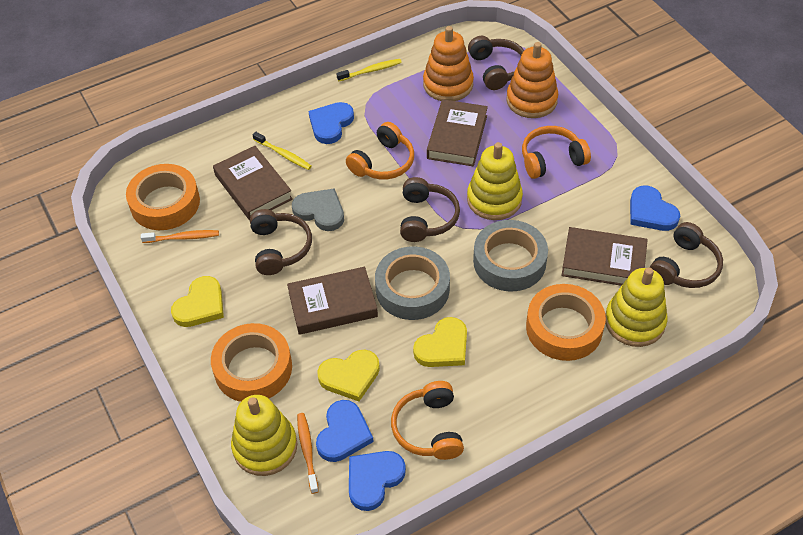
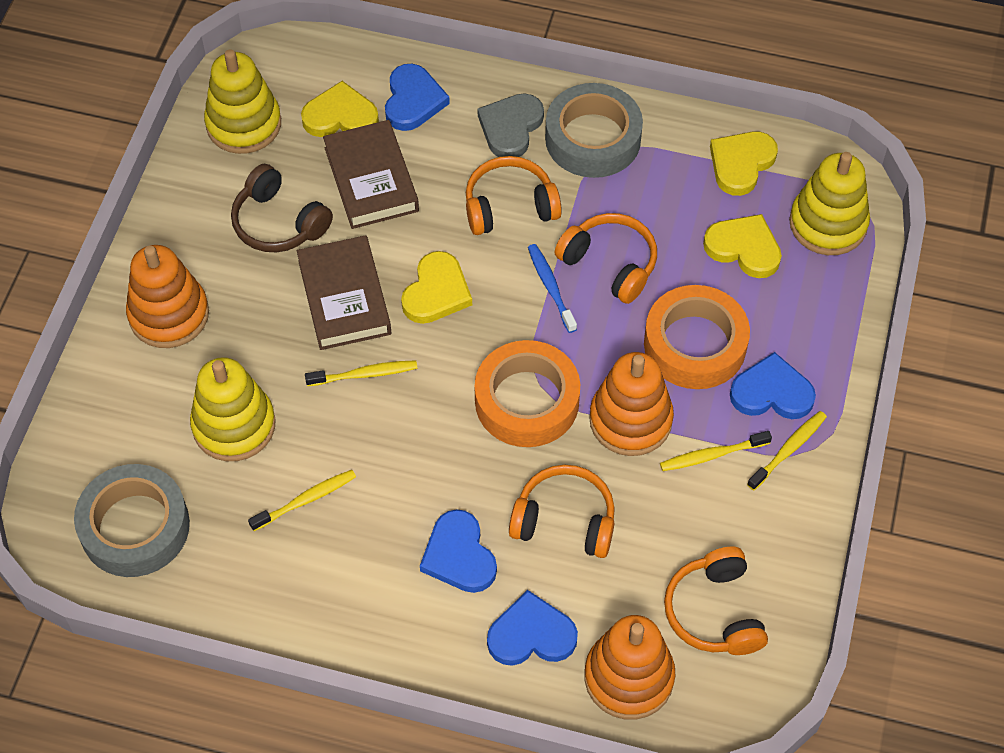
blue toothbrush: none = 0 -> [528,244,577,333] = 1
brown book: [213,146,293,221] [287,267,378,335] [427,99,488,167] [561,227,648,286] = 4 -> [297,235,391,350] [323,120,419,229] = 2
brown headphones: [250,209,312,275] [400,177,460,242] [468,36,524,90] [650,222,723,288] = 4 -> [231,164,333,252] = 1
orange headphones: [346,122,414,179] [391,381,464,460] [522,126,591,179] = 3 -> [466,156,562,235] [509,465,615,558] [555,213,657,304] [664,547,768,655] = 4
orange stacking toy: [423,26,474,101] [506,42,558,118] = 2 -> [126,245,209,348] [585,615,675,720] [589,352,674,456] = 3
orange tape: [126,164,200,230] [211,323,292,402] [526,284,606,361] = 3 -> [475,340,580,447] [644,285,750,389] = 2
orange toothbrush: [141,230,219,243] [297,413,319,494] = 2 -> none = 0
yellow heart: [171,276,224,327] [317,350,380,401] [413,317,467,367] = 3 -> [301,81,379,137] [401,251,472,324] [703,214,782,278] [710,131,778,196] = 4
yellow toothbrush: [253,132,312,170] [336,59,402,81] = 2 -> [248,470,356,531] [305,360,418,386] [660,431,772,471] [747,411,827,490] = 4

